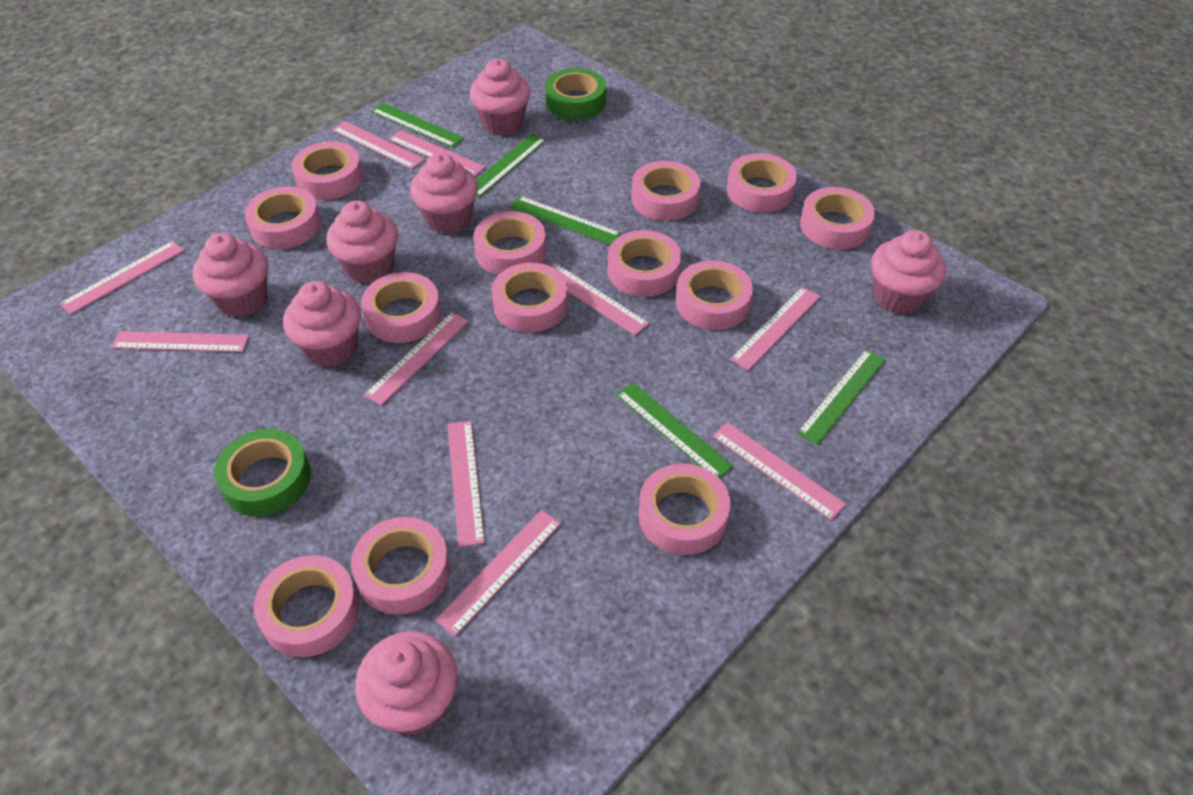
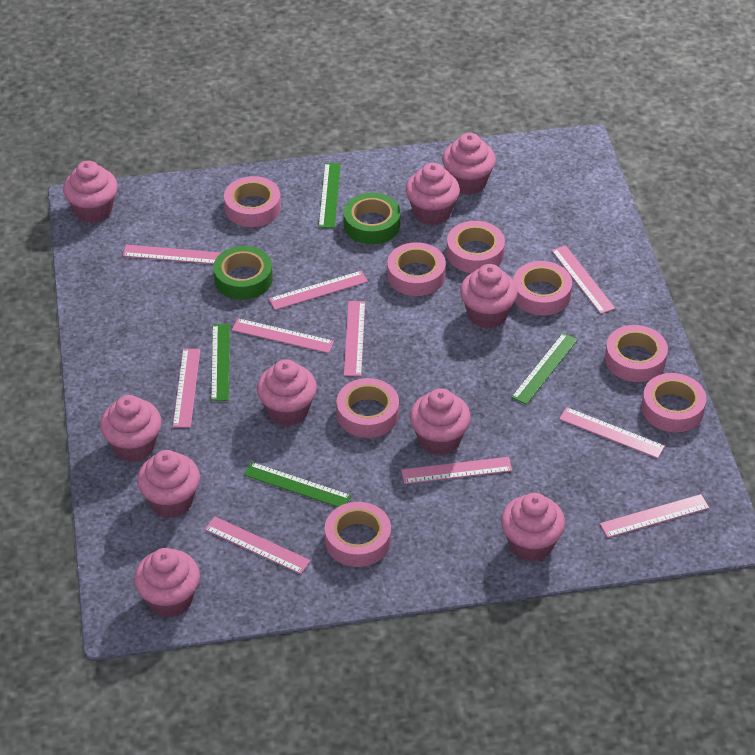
green ruler: [371,103,464,148] [476,133,547,198] [510,196,621,245] [616,383,734,478] [797,349,886,445] = 5 -> [211,324,230,401] [244,462,351,507] [318,163,341,228] [511,333,578,405] = 4
pink cupcake: [193,233,268,317] [283,281,361,367] [326,201,398,284] [355,631,458,736] [410,153,478,234] [469,59,531,135] [871,230,946,314] = 7 -> [63,161,118,223] [100,395,162,462] [134,548,200,618] [137,450,200,518] [257,359,317,426] [406,163,460,226] [410,388,471,456] [442,133,496,195] [460,264,518,329] [501,493,565,562] = 10
pink tape: [245,186,321,249] [254,555,359,657] [291,141,363,200] [351,517,450,615] [361,272,441,343] [473,211,546,275] [492,263,568,333] [608,230,681,297] [631,161,700,221] [638,463,730,555] [676,260,753,330] [727,153,797,213] [800,187,875,249] = 13 -> [224,176,281,227] [325,502,391,567] [336,378,399,438] [387,242,446,296] [447,221,505,273] [513,261,572,315] [605,325,668,382] [642,373,706,432] = 8

